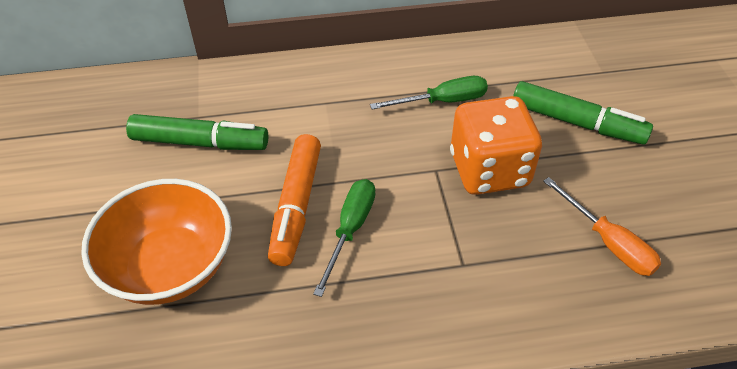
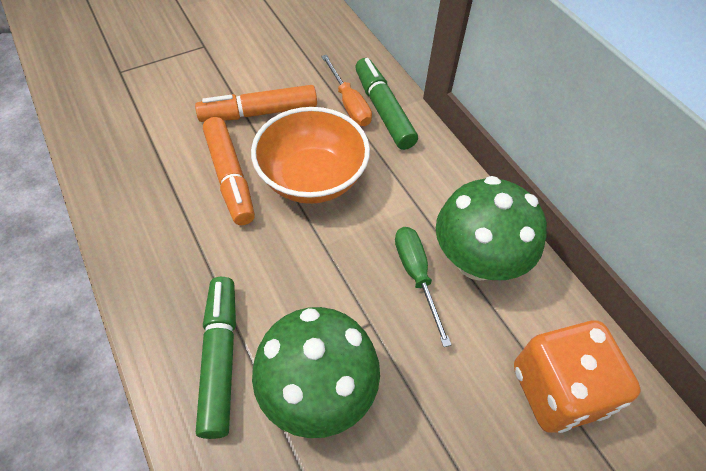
green mushroom: none = 0 -> [252,307,380,438] [436,176,547,281] = 2
green screwdriver: [313,179,375,297] [370,76,488,109] = 2 -> [395,227,452,347] = 1
orange marker: [268,134,321,266] = 1 -> [195,85,317,122] [203,117,255,225] = 2

